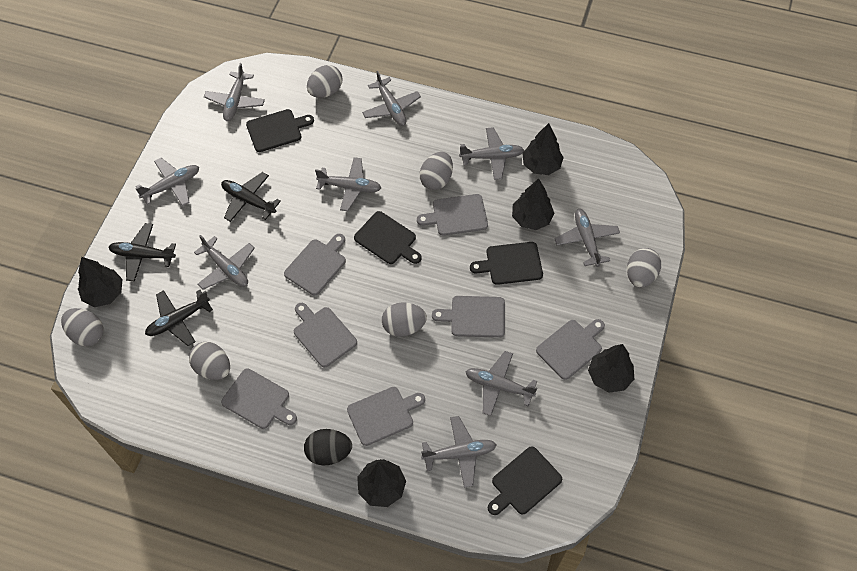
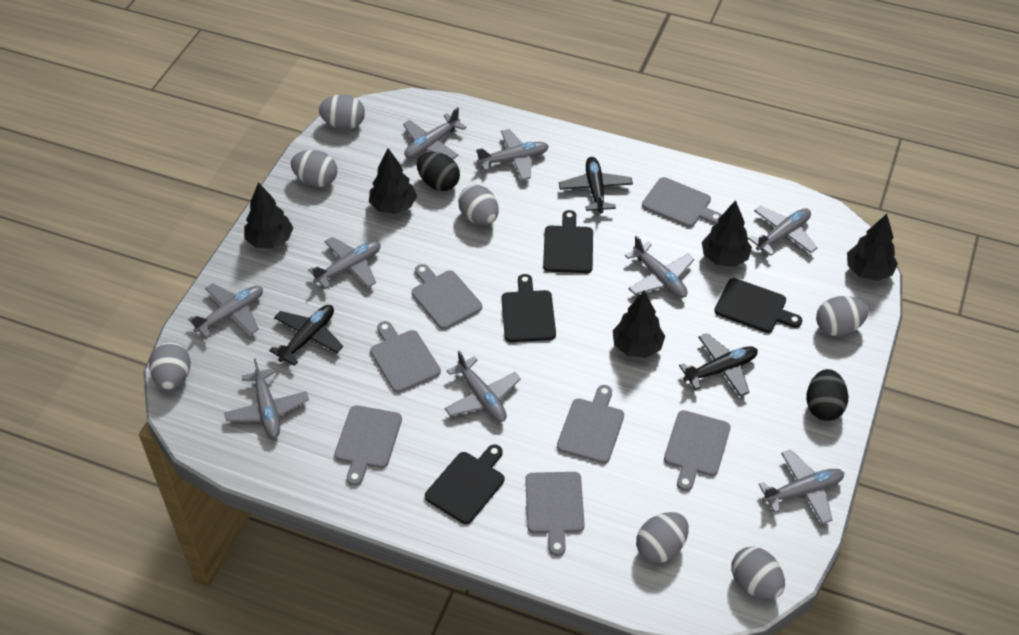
black egg: [304,429,352,466] = 1 -> [417,152,460,191] [806,369,848,421] = 2
grey egg: [61,308,103,346] [189,342,230,380] [307,65,342,98] [382,302,427,337] [420,152,453,190] [627,248,661,288] = 6 -> [149,342,191,390] [291,150,337,187] [319,94,365,129] [458,185,499,225] [636,512,689,563] [731,547,785,599] [816,296,868,336] = 7

